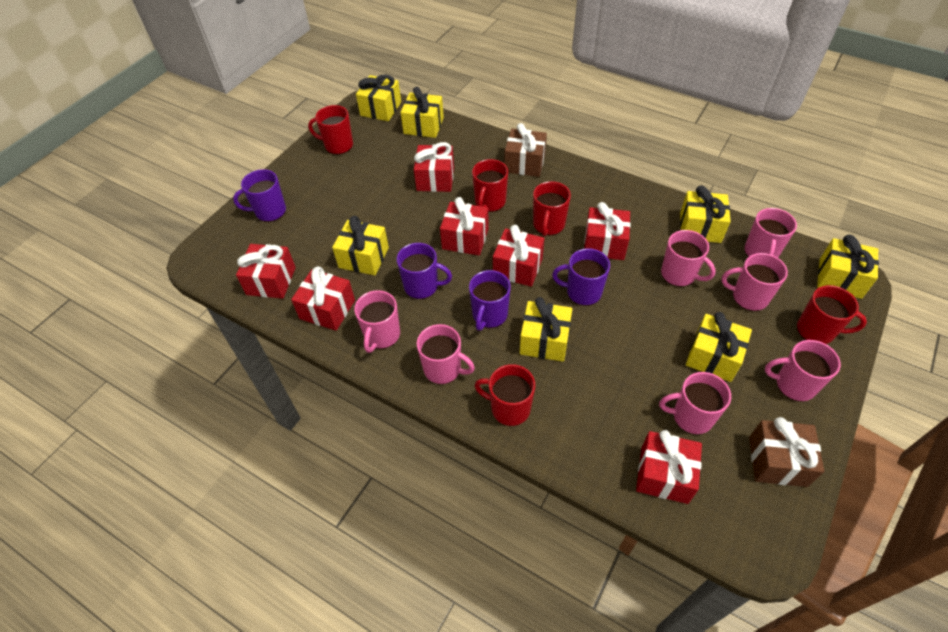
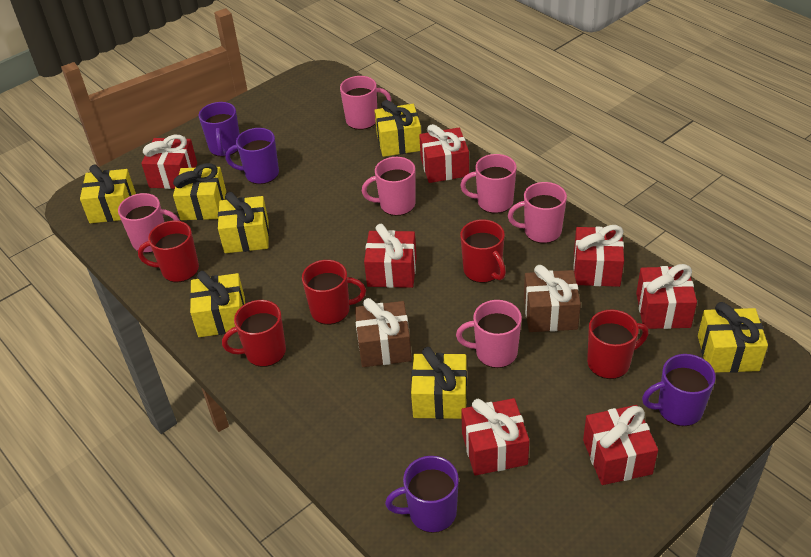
pink mug: [354,290,400,353] [417,324,475,384] [659,372,731,434] [661,230,716,287] [721,253,788,311] [745,208,797,258] [765,340,841,402] = 7 -> [118,193,180,253] [340,76,391,130] [362,157,415,216] [456,300,522,368] [460,154,517,214] [508,182,567,243] = 6

